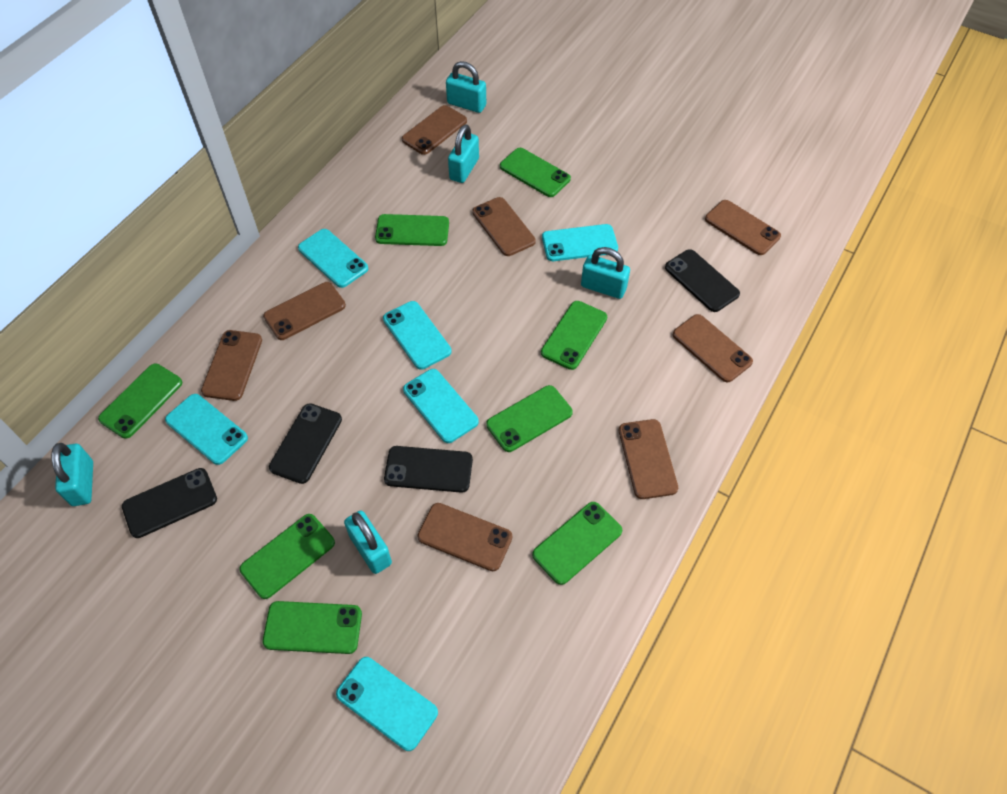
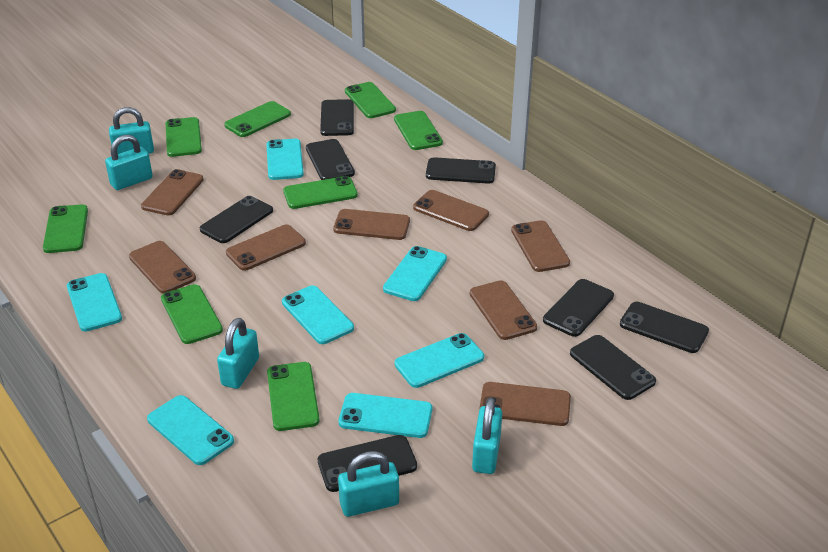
black phone: [122,468,217,538] [269,403,342,484] [384,446,473,493] [665,249,740,312] = 4 -> [200,196,273,243] [306,139,355,180] [318,435,417,492] [320,99,354,136] [426,157,496,184] [543,279,614,337] [570,335,656,400] [620,302,709,353] = 8
turquoise phone: [165,394,248,465] [298,229,368,288] [336,657,438,751] [383,301,452,370] [403,369,479,443] [542,224,618,261] = 6 -> [67,273,122,332] [147,395,234,465] [266,139,304,180] [282,285,354,344] [338,393,432,438] [383,246,447,301] [395,333,484,388] = 7

